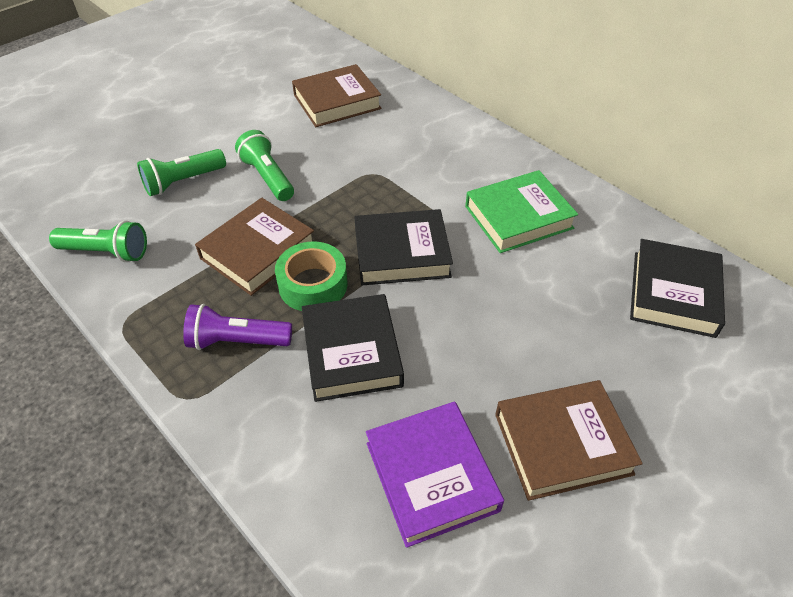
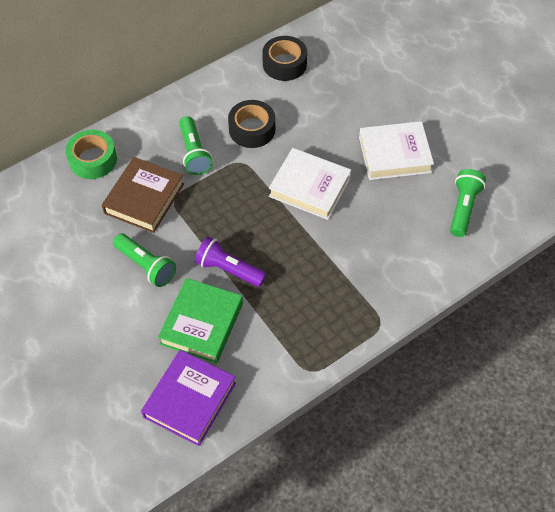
black book: [302,294,404,402] [355,209,453,285] [630,239,725,338] = 3 -> none = 0
black tape: none = 0 -> [228,100,275,148] [262,36,307,81] = 2
brown book: [195,198,314,296] [292,64,382,127] [495,380,643,501] = 3 -> [102,157,184,233] = 1
white book: none = 0 -> [269,148,351,220] [359,121,434,180] = 2

